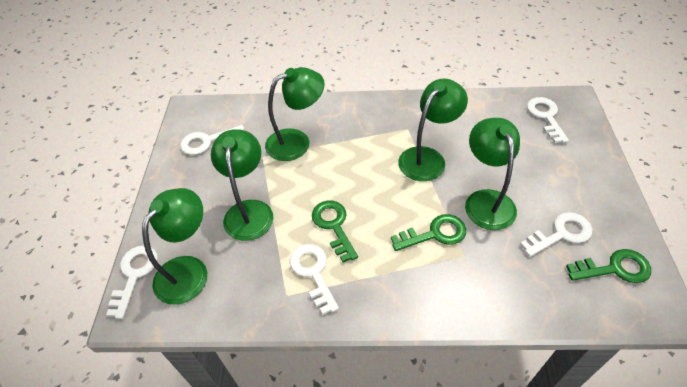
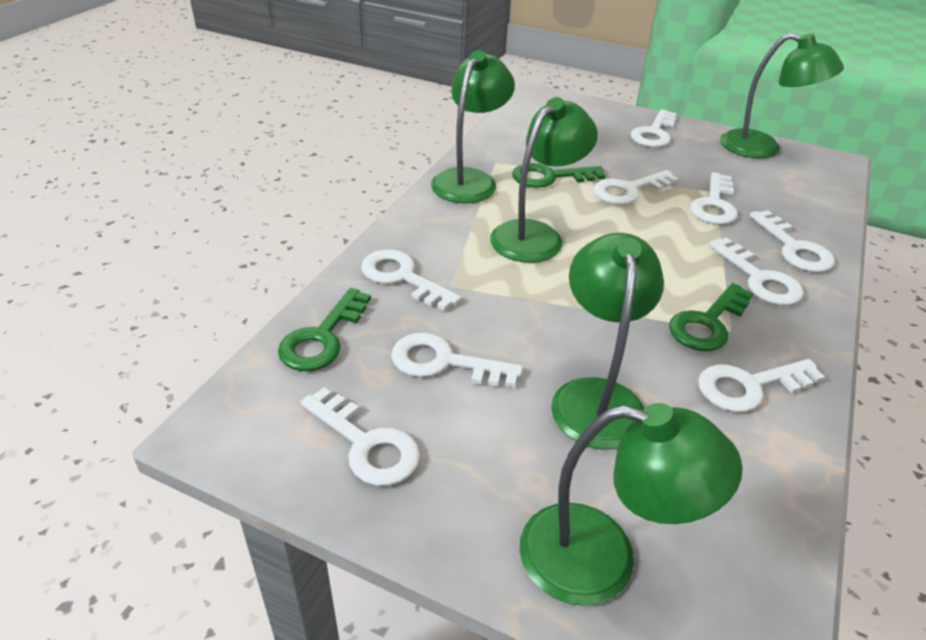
white key: [106,246,158,319] [180,125,244,155] [290,244,339,315] [520,212,592,257] [527,97,569,143] = 5 -> [301,387,420,486] [361,250,461,311] [391,333,523,388] [593,170,679,205] [630,109,677,147] [690,172,738,225] [698,359,825,412] [709,238,804,305] [750,210,835,272] = 9

